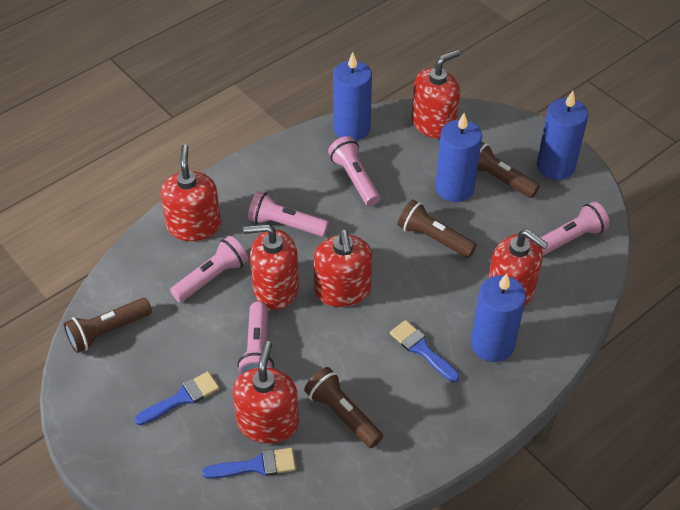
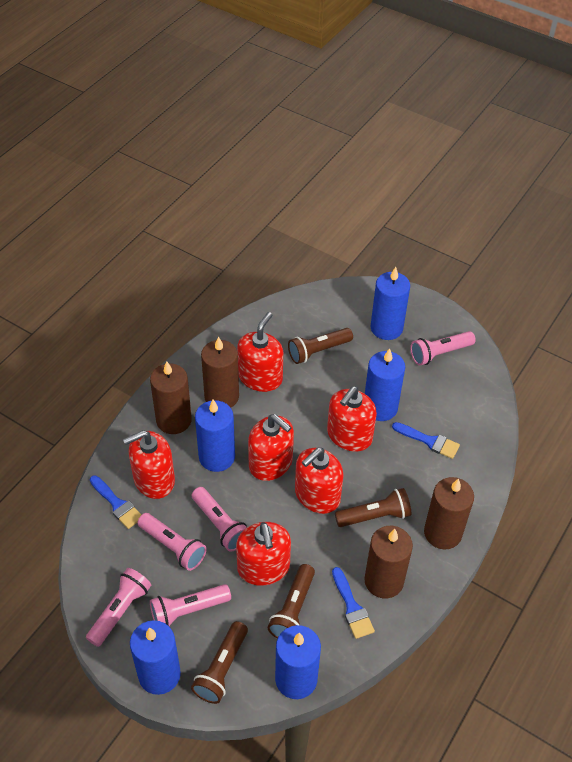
blue candle: [333,52,372,141] [435,113,482,202] [471,273,526,362] [537,91,588,180] = 4 -> [130,620,181,695] [195,399,235,472] [275,625,321,699] [365,348,405,421] [371,267,410,340] = 5
brown candle: none = 0 -> [150,361,192,434] [201,337,239,408] [364,526,413,598] [424,477,474,549] = 4

